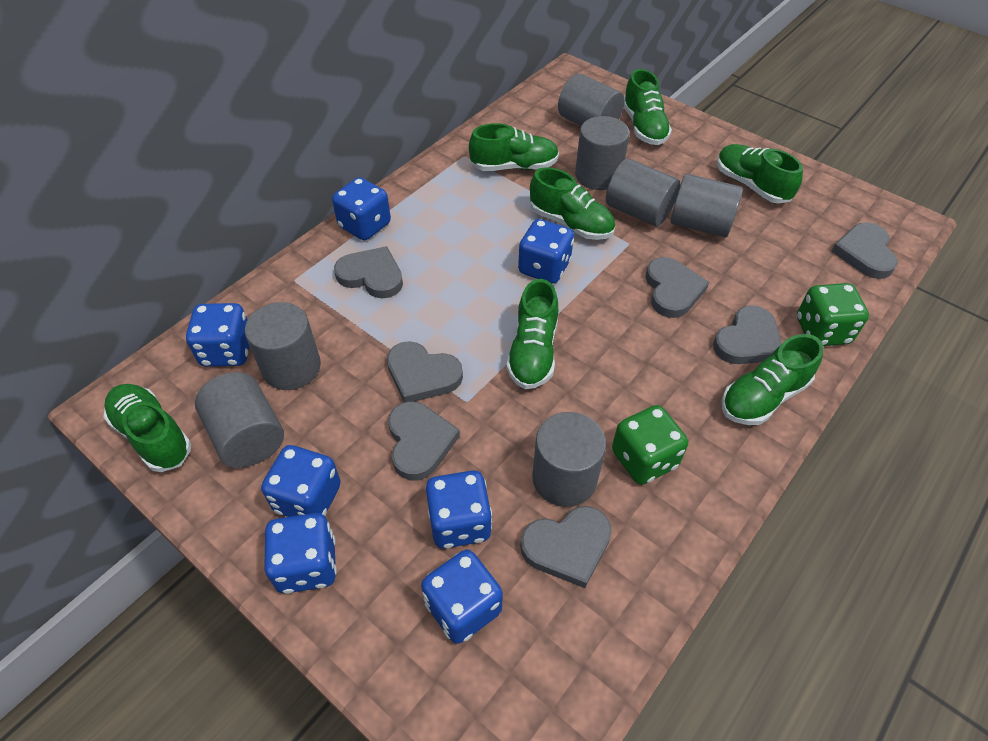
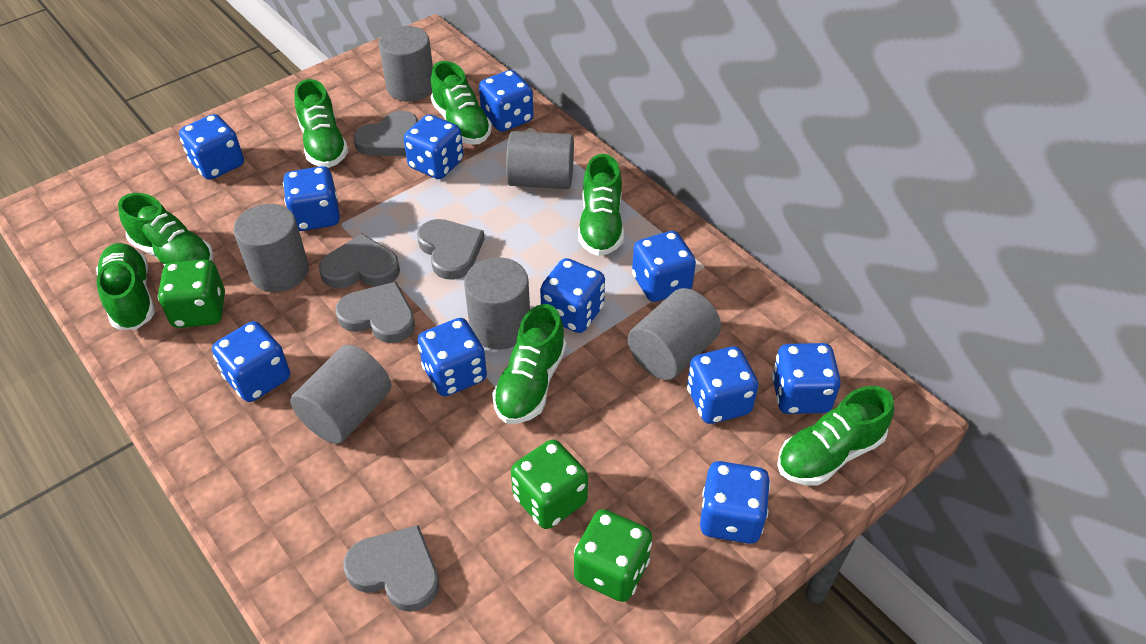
blue dice: [186,303,249,367] [261,445,341,517] [264,513,337,594] [332,177,391,240] [421,550,503,644] [426,470,492,548] [518,219,574,284] = 7 -> [179,114,244,180] [212,321,290,402] [283,166,340,231] [404,114,464,179] [418,318,487,396] [479,70,533,132] [540,258,605,333] [632,231,696,302] [687,346,758,424] [700,461,770,544] [772,343,841,414] = 11
green dice: [612,405,688,485] [797,283,869,346] = 2 -> [158,259,225,328] [511,439,588,529] [574,509,652,602] = 3
grey cylinder: [195,372,284,468] [245,302,321,390] [532,412,606,507] [558,73,624,126] [575,116,630,190] [606,158,680,226] [671,174,743,237] = 7 -> [233,204,309,292] [290,345,392,444] [379,26,433,101] [464,257,530,349] [506,131,574,189] [628,288,721,380] = 6
grey heart: [334,246,403,299] [387,341,463,402] [388,401,460,480] [520,506,612,588] [646,257,709,318] [713,305,782,364] [831,222,898,279] = 7 -> [319,234,400,289] [335,282,415,343] [344,525,439,612] [353,111,418,156] [417,219,484,280] = 5

